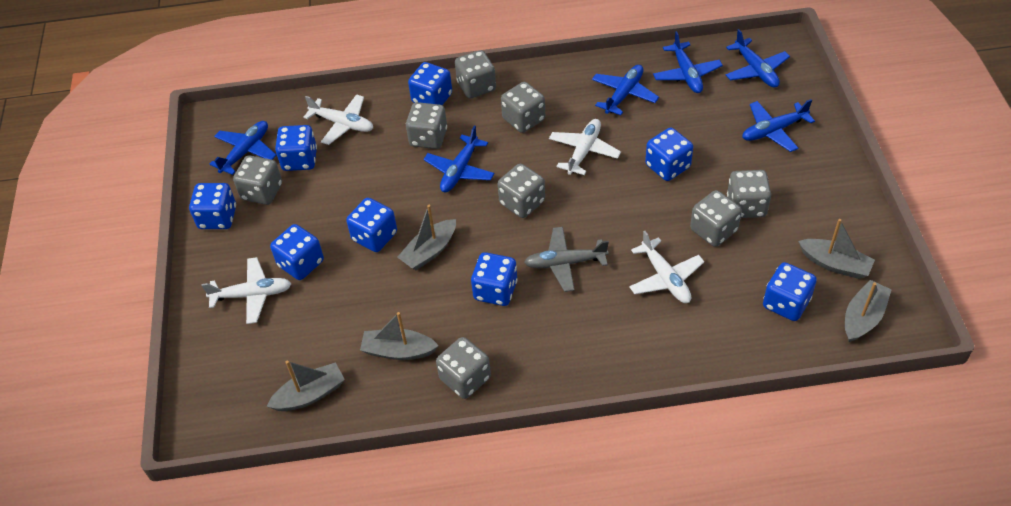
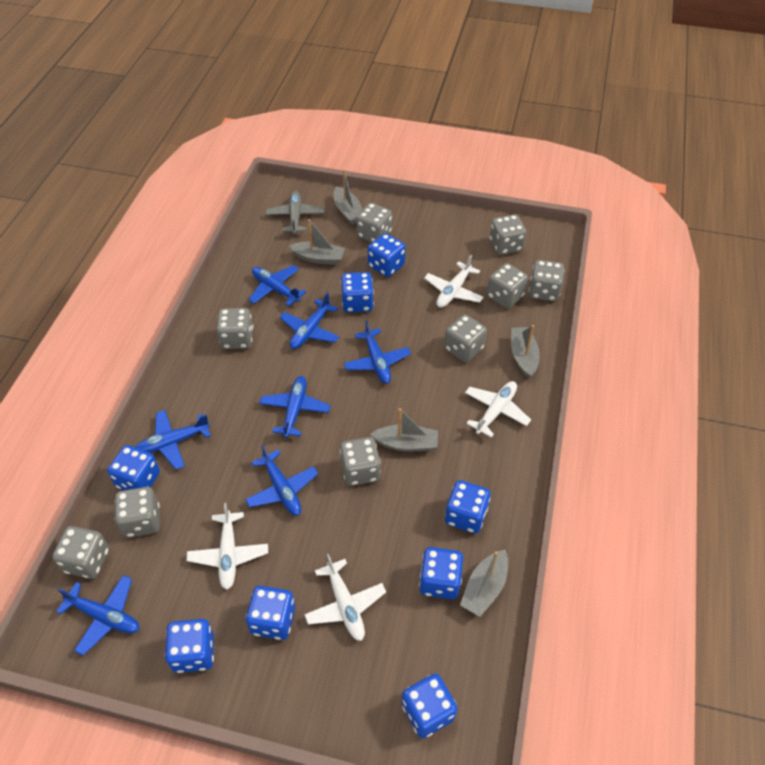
blue plane: [210,121,277,175] [424,126,495,192] [592,65,659,115] [653,31,723,93] [726,29,790,88] [742,99,815,152] = 6 -> [56,575,139,655] [135,410,211,469] [245,445,318,516] [248,265,306,306] [259,376,331,438] [280,292,340,349] [344,320,411,384] = 7
grey dice: [233,155,282,205] [406,102,447,149] [436,337,491,399] [455,50,496,99] [498,164,545,218] [501,82,545,133] [690,190,742,247] [727,170,771,218] = 8 -> [52,526,109,579] [115,487,160,538] [217,308,253,349] [340,437,381,486] [356,203,392,242] [444,314,487,362] [487,263,528,308] [490,214,526,255] [529,260,564,301] = 9

